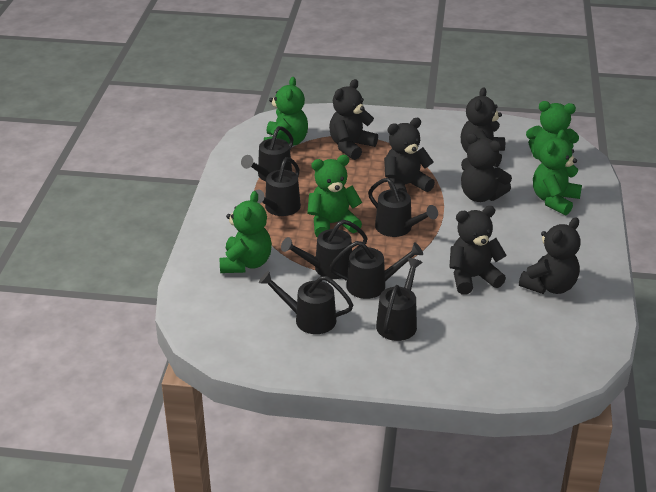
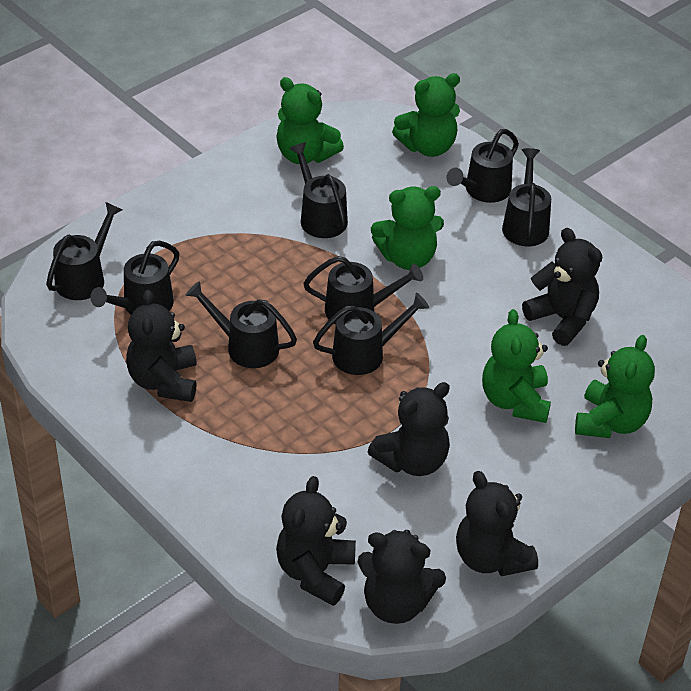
black watering can: [241,126,294,181] [255,157,301,216] [259,271,353,334] [281,220,368,279] [330,241,423,299] [368,178,438,237] [376,258,423,341] = 7 -> [46,202,122,300] [90,241,179,315] [186,281,297,368] [289,142,348,238] [303,256,423,324] [313,293,429,375] [446,129,519,203] [502,148,551,246] = 8

